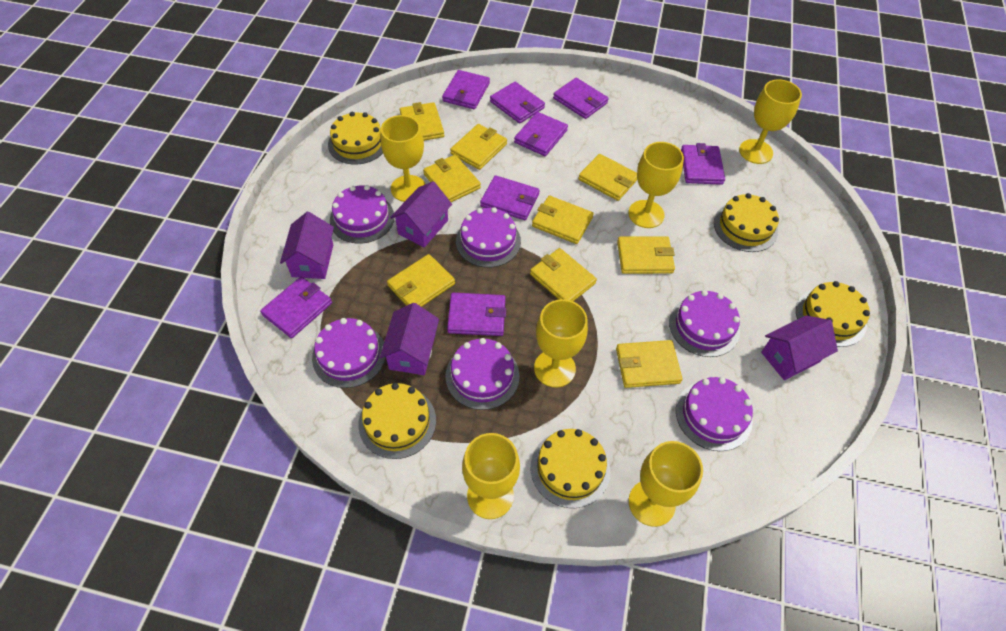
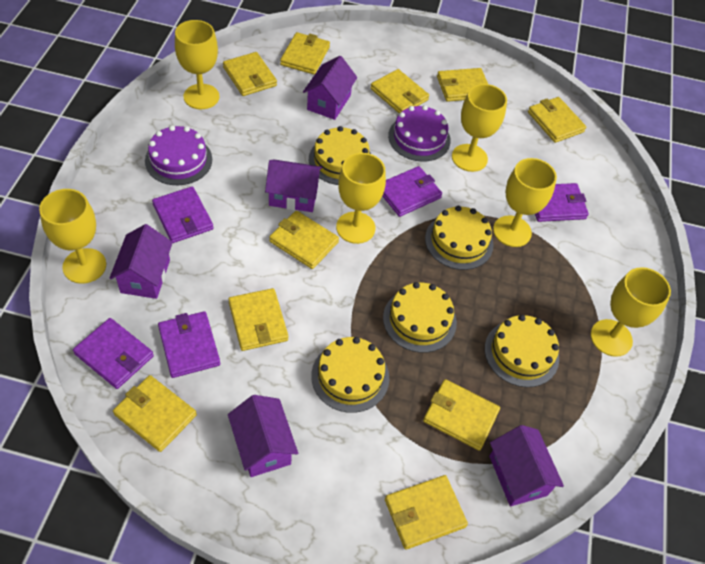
purple cake: [312,318,386,388] [330,185,394,244] [445,338,520,410] [456,207,521,267] [669,290,740,357] [676,377,753,451] = 6 -> [145,125,212,185] [388,105,451,162] = 2
purple house: [280,212,334,279] [380,303,439,375] [390,181,452,248] [761,315,838,380] = 4 -> [110,224,173,299] [228,395,298,477] [265,159,322,212] [303,56,358,120] [489,425,564,506] = 5
purple wallet: [260,277,332,338] [442,70,490,109] [447,293,506,336] [480,175,540,220] [490,82,545,124] [514,112,568,156] [553,78,609,119] [681,143,725,185] = 8 -> [73,318,154,389] [152,187,213,243] [158,311,220,378] [382,166,442,217] [535,183,589,222] = 5
yellow wallet: [387,254,455,307] [400,102,444,141] [423,155,481,202] [450,124,507,170] [530,248,597,301] [532,196,594,244] [578,154,637,201] [616,340,683,388] [617,236,675,274] = 9 -> [113,375,197,452] [223,52,277,96] [228,288,288,351] [269,211,339,269] [280,32,330,75] [370,69,429,114] [385,475,468,550] [423,379,500,451] [437,68,488,102] [528,97,587,143] = 10

